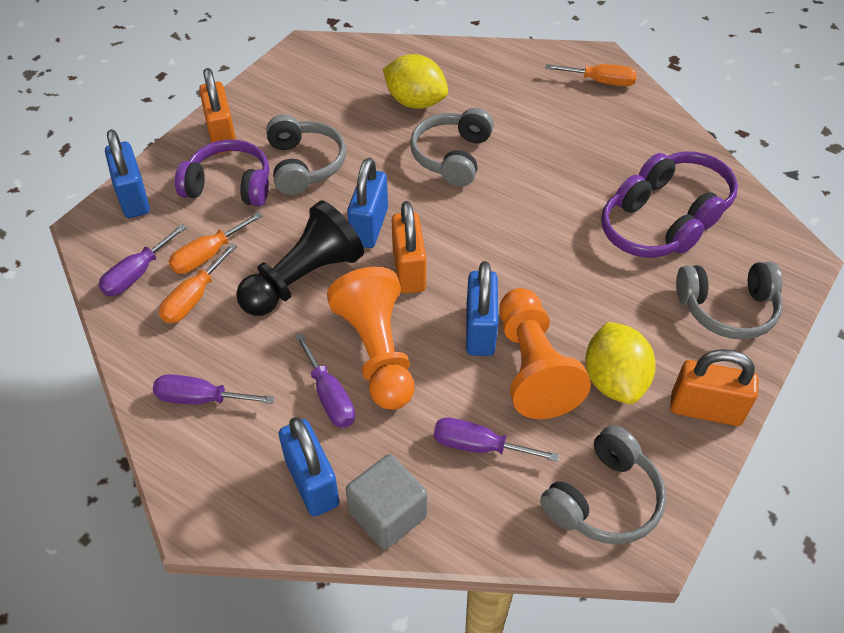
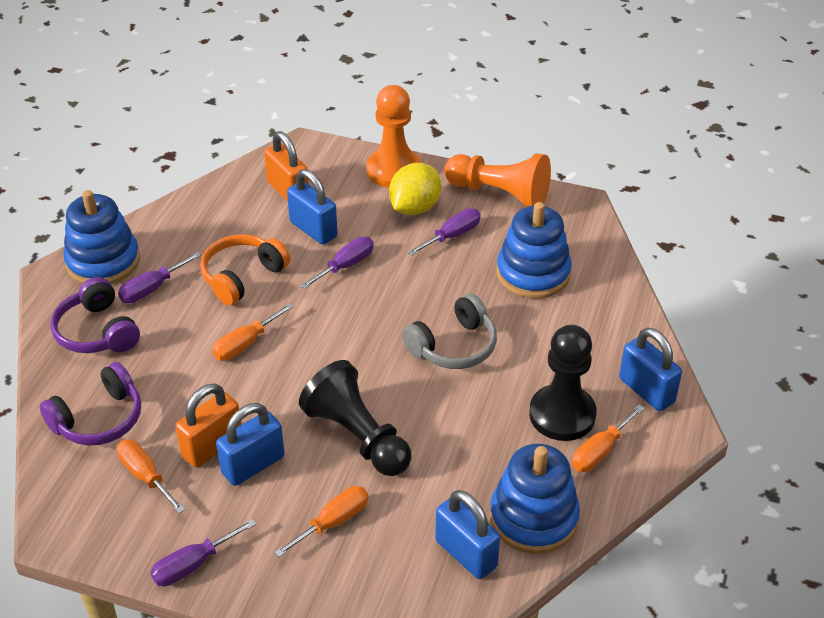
black pawn: [236,201,364,316] = 1 -> [299,360,412,476] [529,325,597,441] = 2
blue stacking toy: none = 0 -> [63,190,140,284] [490,444,580,554] [496,202,572,299] = 3
grey cube: [346,454,427,550] = 1 -> none = 0
grey headphones: [266,115,346,195] [410,108,494,187] [540,425,666,545] [676,262,783,339] = 4 -> [402,294,497,369] = 1
orange headphones: none = 0 -> [200,234,290,305] = 1
orange padlock: [199,68,236,154] [392,201,426,294] [670,349,759,426] = 3 -> [175,383,241,468] [264,131,309,202] = 2
orange screwdriver: [159,243,237,323] [169,212,263,274] [546,64,637,86] = 3 -> [116,439,185,513] [212,303,294,361] [274,486,369,557] [572,404,645,472] = 4
purple headphones: [175,139,269,206] [601,175,704,258] [639,151,738,230] = 3 -> [39,362,141,446] [50,277,140,353] = 2
yellow lemon: [383,54,448,109] [586,322,656,404] = 2 -> [389,163,441,215] = 1

